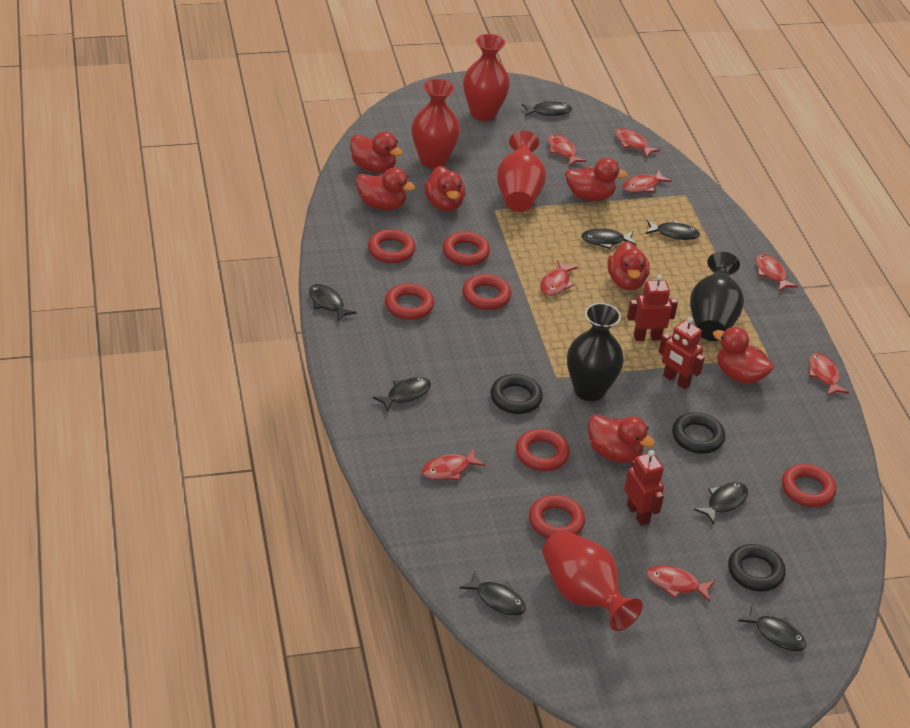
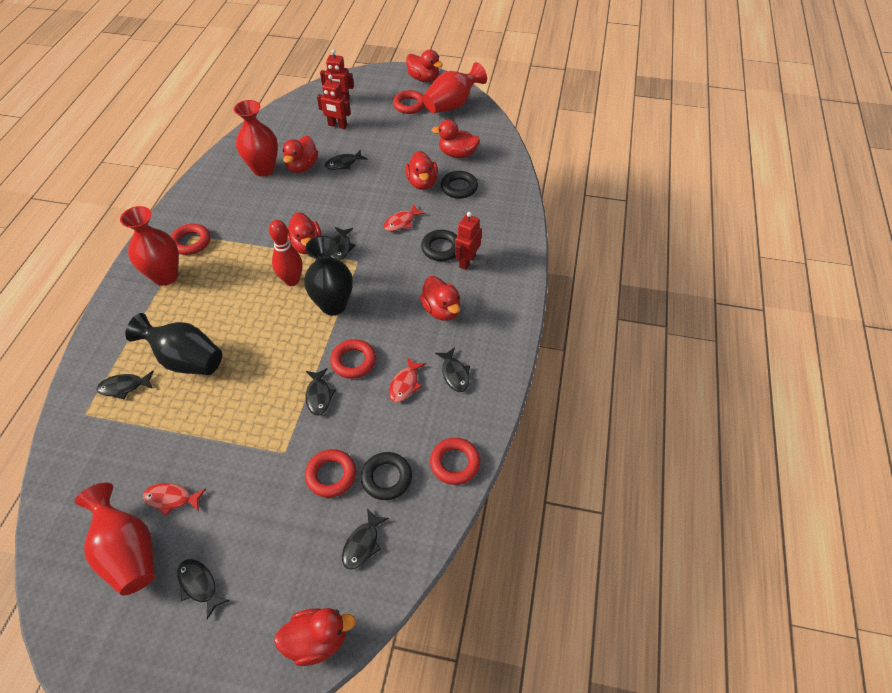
black fish: [309,284,356,322] [373,377,431,412] [459,572,526,616] [522,100,572,116] [581,228,636,249] [646,220,700,240] [694,482,748,524] [738,604,807,651] = 8 -> [96,371,154,399] [177,559,230,619] [305,368,336,416] [325,150,367,170] [331,227,355,261] [342,508,389,570] [435,347,470,392] = 7
red bowling pin: none = 0 -> [269,220,302,286] = 1
red fish: [422,448,485,480] [540,260,578,296] [548,134,586,166] [615,128,660,158] [623,171,671,193] [647,565,715,602] [756,254,798,291] [809,353,849,396] = 8 -> [143,483,206,516] [384,205,426,231] [389,357,426,402] = 3
red ring: [368,229,416,263] [385,283,434,320] [443,232,490,266] [462,274,511,310] [516,429,570,471] [529,495,585,538] [782,464,836,507] = 7 -> [171,224,210,255] [305,449,356,498] [330,339,376,379] [393,90,425,114] [430,438,481,485] = 5

